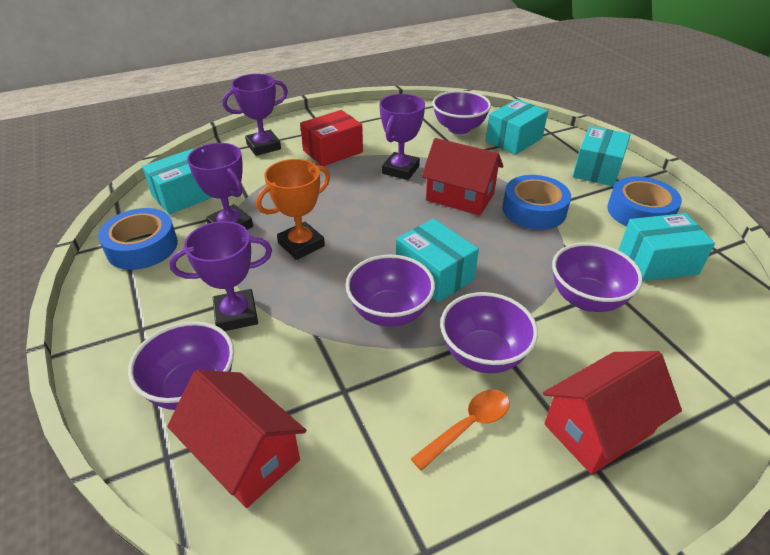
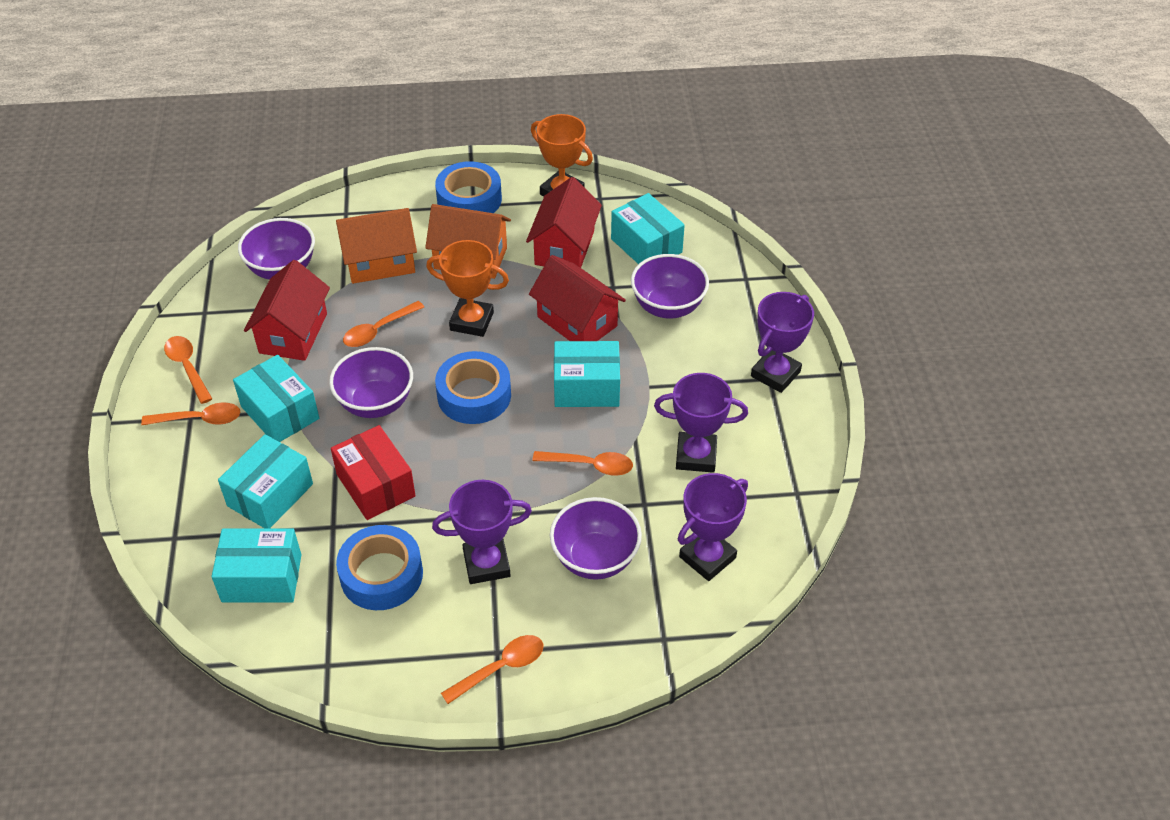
orange house: none = 0 -> [336,208,417,284] [425,204,511,279] = 2
orange spoon: [411,389,510,471] = 1 -> [141,403,240,425] [164,336,212,404] [343,301,424,347] [441,635,544,704] [532,451,633,476] = 5
orange trophy: [256,159,330,260] = 1 -> [426,240,509,337] [531,114,593,196] = 2
purple bowl: [128,321,234,410] [346,255,435,327] [432,90,491,134] [440,292,538,373] [552,243,643,312] = 5 -> [238,218,315,280] [329,347,413,418] [550,497,642,580] [631,254,709,319] = 4

